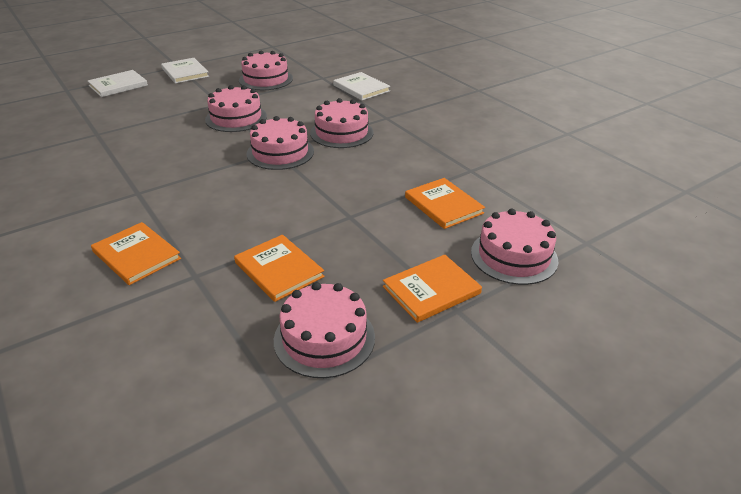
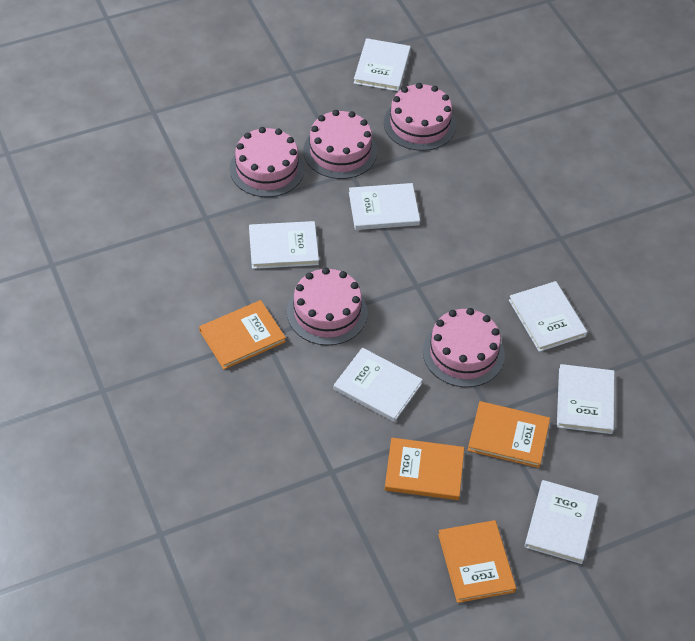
pink cake: [205,85,267,132] [239,51,293,90] [246,116,314,170] [274,282,375,378] [310,98,373,148] [471,209,558,285] = 6 -> [230,127,305,197] [287,267,368,345] [303,110,377,179] [384,83,456,151] [423,308,505,387] = 5
white book: [87,70,148,97] [161,58,209,84] [333,72,390,100] = 3 -> [249,221,319,269] [334,348,423,422] [349,183,420,230] [354,38,411,91] [509,281,587,352] [524,480,599,564] [557,364,615,434] = 7

